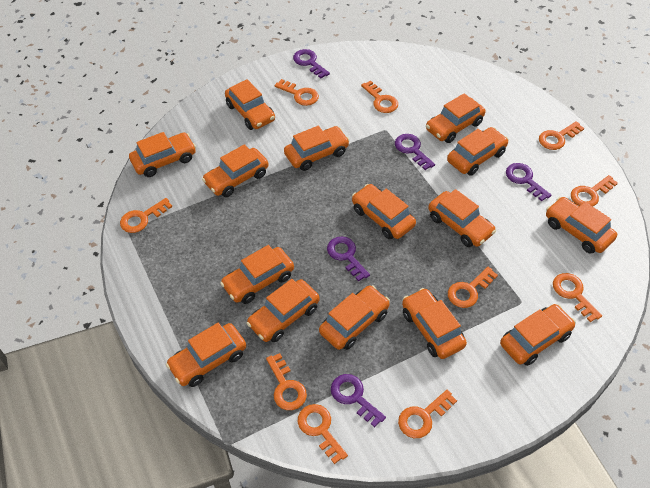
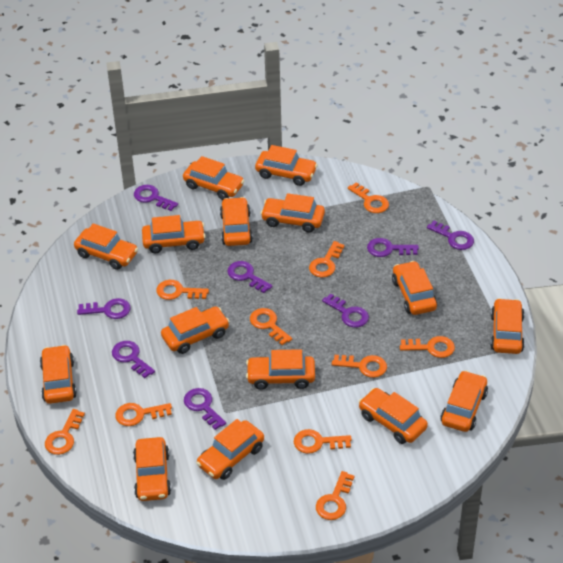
purple key: [293,49,330,78] [327,237,370,282] [331,374,386,427] [395,134,435,170] [506,163,551,201] = 5 -> [77,298,131,319] [112,341,155,378] [134,185,178,211] [184,388,226,430] [227,261,273,293] [322,293,369,328] [367,238,419,257] [427,221,474,250] = 8

